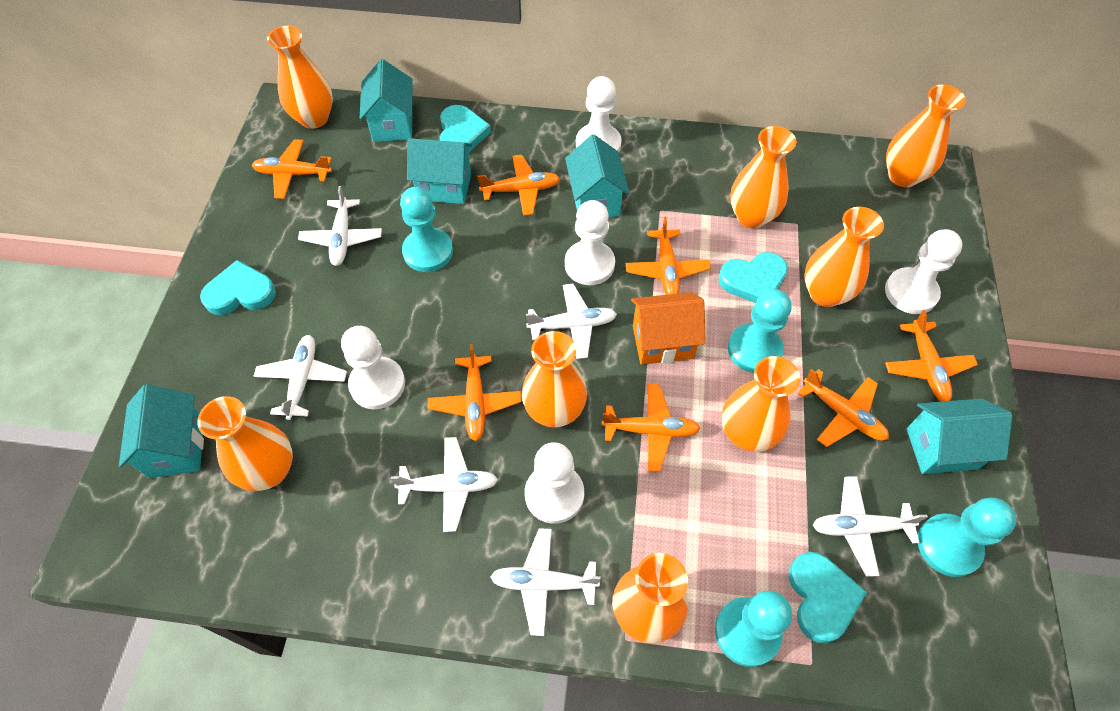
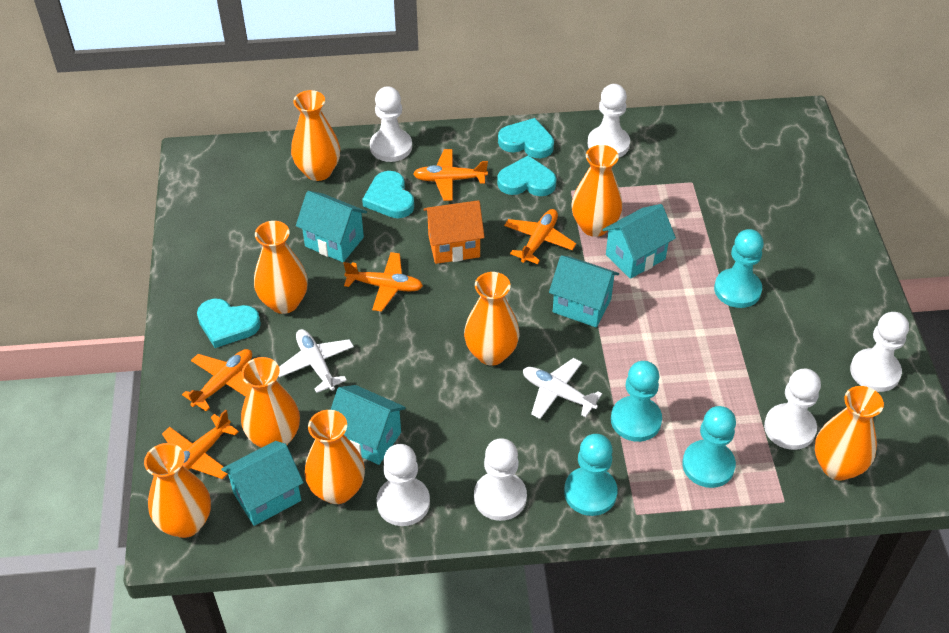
orange plane: [252,139,332,199] [428,344,522,441] [478,155,560,216] [602,384,701,472] [626,216,711,295] [797,369,889,447] [885,310,978,402] = 7 -> [162,410,239,479] [182,349,252,411] [343,252,423,312] [413,149,488,201] [504,209,576,264] = 5
white pawn: [341,326,405,409] [525,442,584,524] [565,200,615,285] [576,76,622,152] [885,229,962,314] = 5 -> [370,86,412,162] [377,444,430,526] [474,438,527,521] [587,84,630,157] [764,369,821,450] [850,312,909,392] = 6
white plane: [254,335,347,420] [298,186,382,266] [391,437,498,532] [490,528,601,636] [526,284,617,359] [813,476,928,577] = 6 -> [279,329,354,393] [523,358,602,419] = 2

